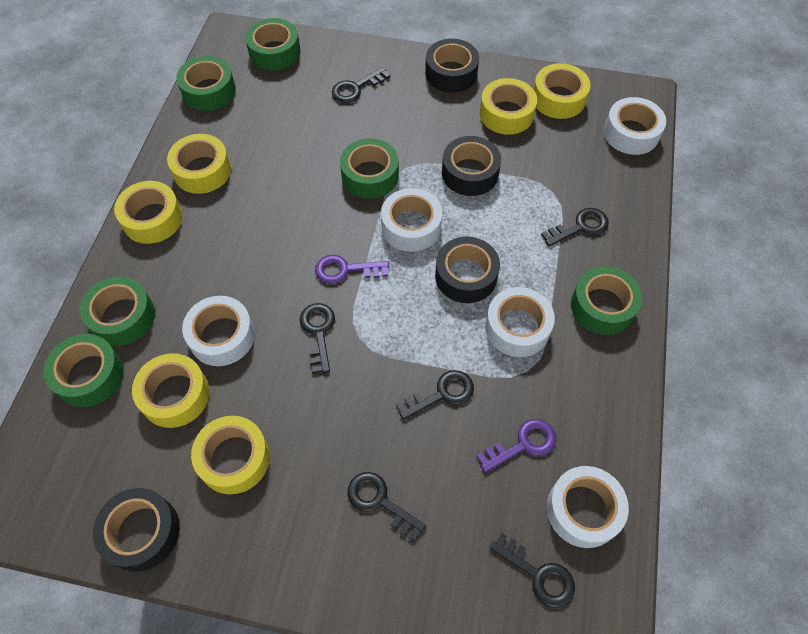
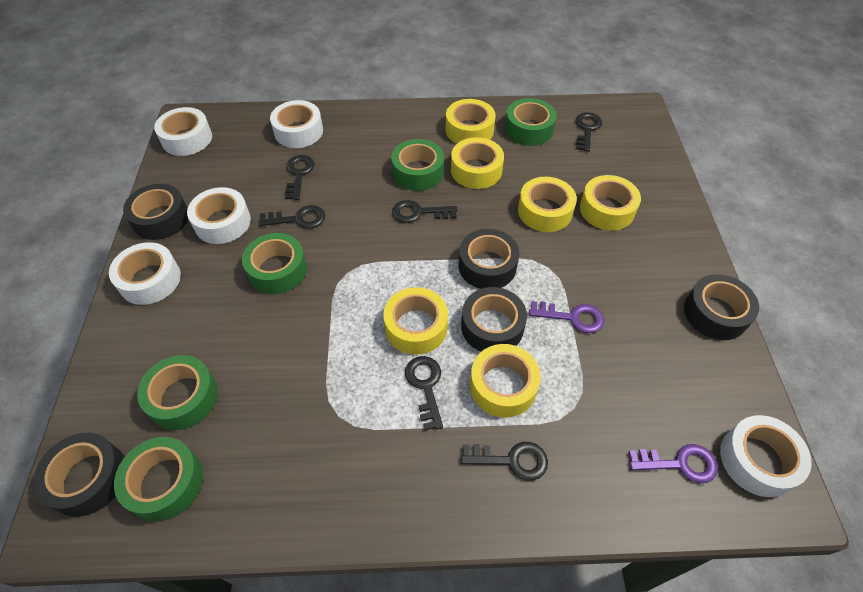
black tape: [93,488,180,572] [425,38,479,93] [435,237,500,303] [442,136,501,196] = 4 -> [33,433,125,517] [123,184,188,240] [459,229,520,289] [461,287,527,352] [684,274,759,340] = 5
green tape: [44,334,124,407] [80,276,155,346] [176,56,236,111] [245,18,300,71] [340,138,399,199] [571,266,642,335] = 6 -> [114,437,203,521] [137,355,218,430] [242,233,307,294] [391,139,444,191] [505,98,557,146] = 5

